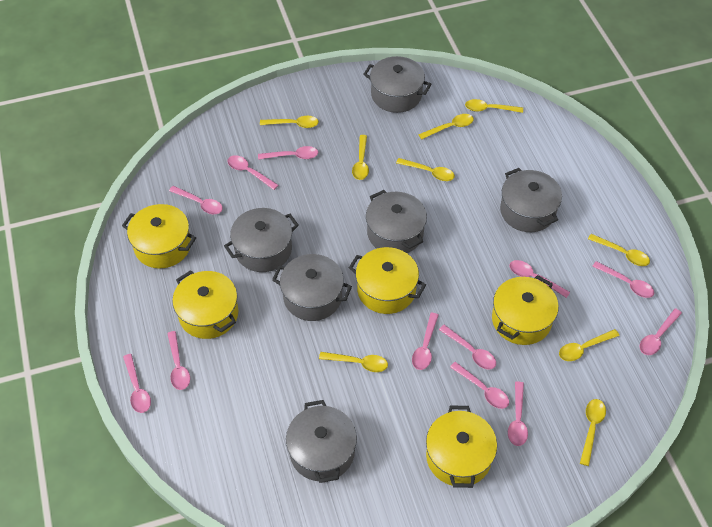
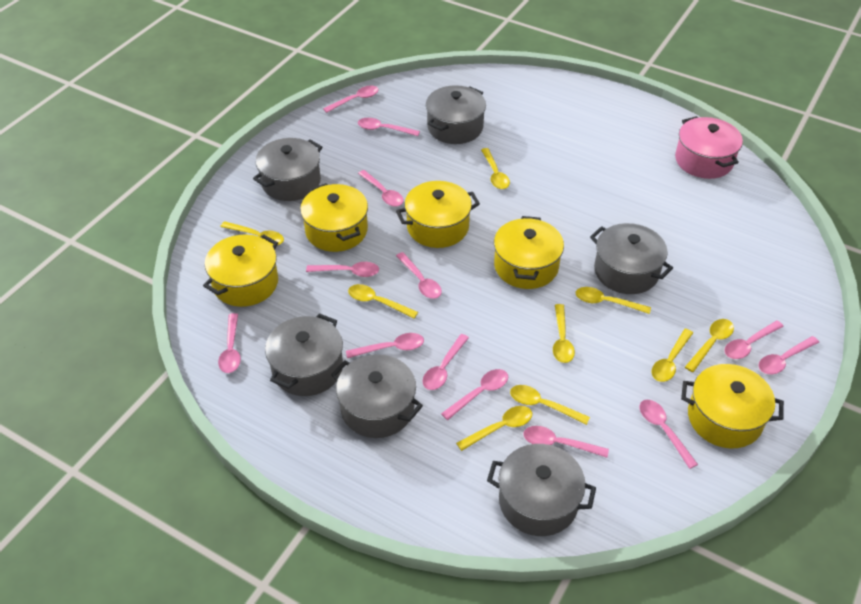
pink pot: none = 0 -> [675,116,743,179] = 1
pink spoon: [123,354,151,413] [167,331,190,390] [169,186,223,214] [227,155,278,190] [258,146,318,160] [412,313,439,370] [439,325,496,370] [450,362,509,409] [508,381,528,446] [509,260,570,298] [592,261,654,298] [639,308,682,355] = 12 -> [218,313,241,373] [306,262,379,277] [323,86,379,113] [346,333,424,358] [358,118,420,136] [358,170,404,207] [396,252,442,299] [422,334,469,390] [441,369,508,420] [524,426,609,458] [640,400,698,469] [724,320,784,359] [758,336,819,374] = 13

